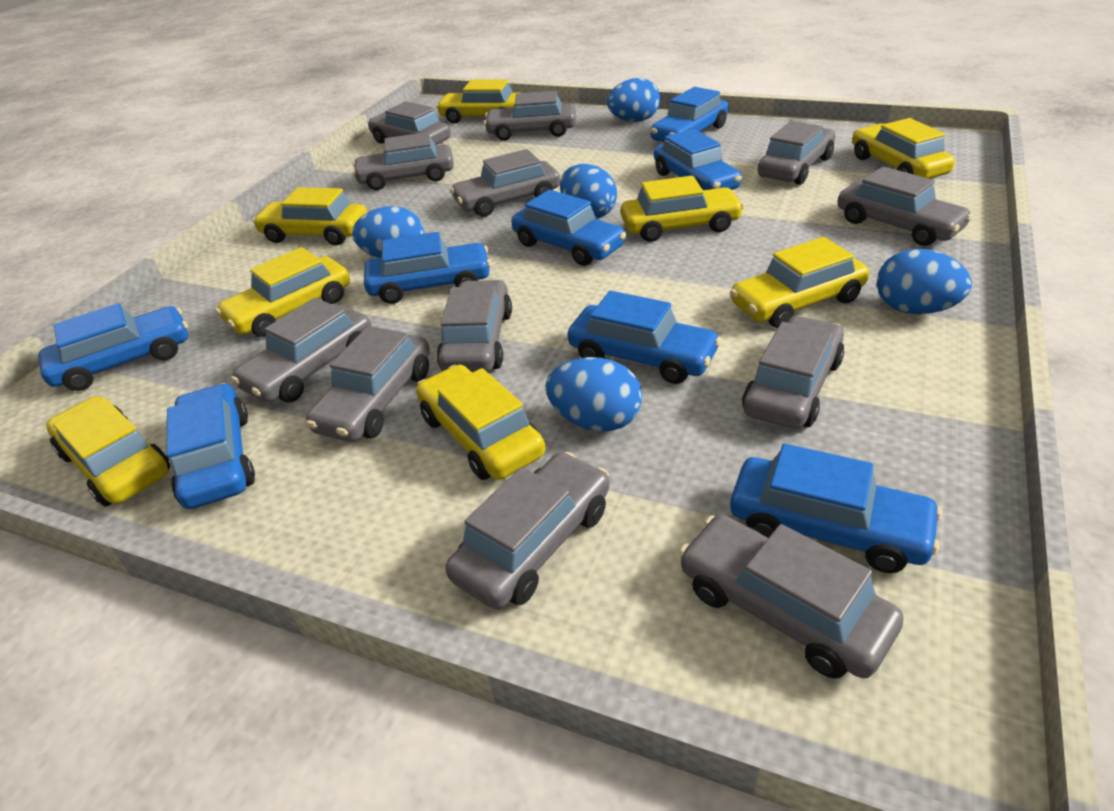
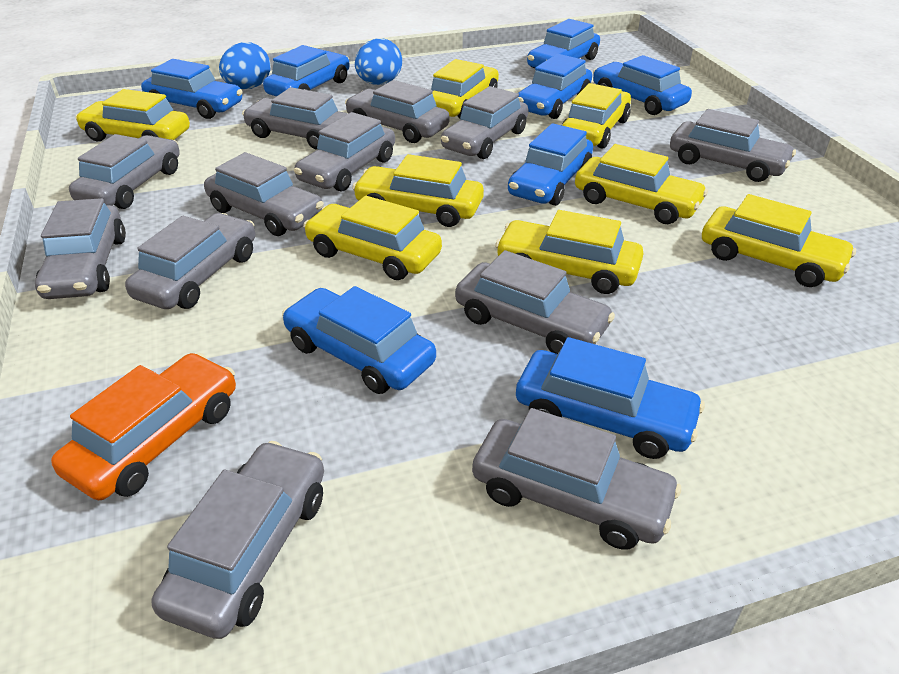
blue egg: [352,206,424,258] [545,357,642,431] [560,164,617,219] [607,78,660,122] [877,249,972,314] = 5 -> [219,42,271,89] [355,38,402,85] = 2
orange car: none = 0 -> [51,353,236,500] = 1

